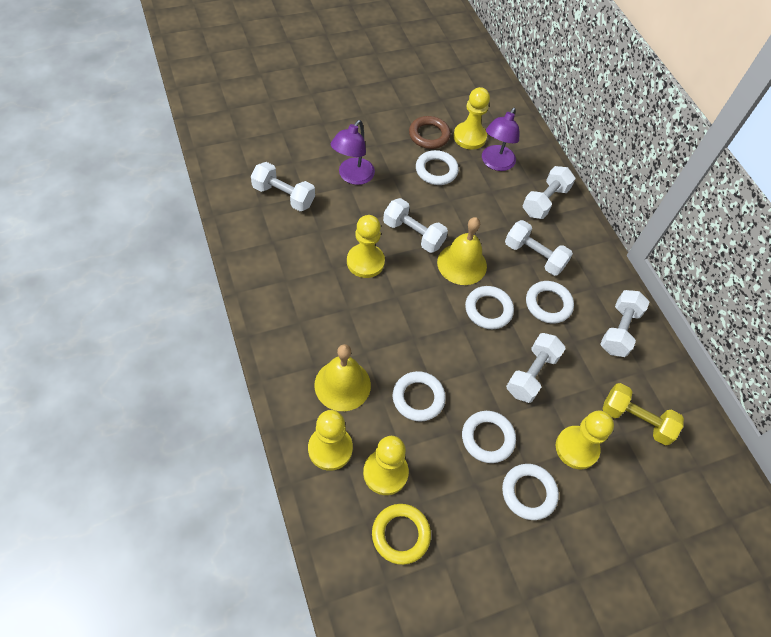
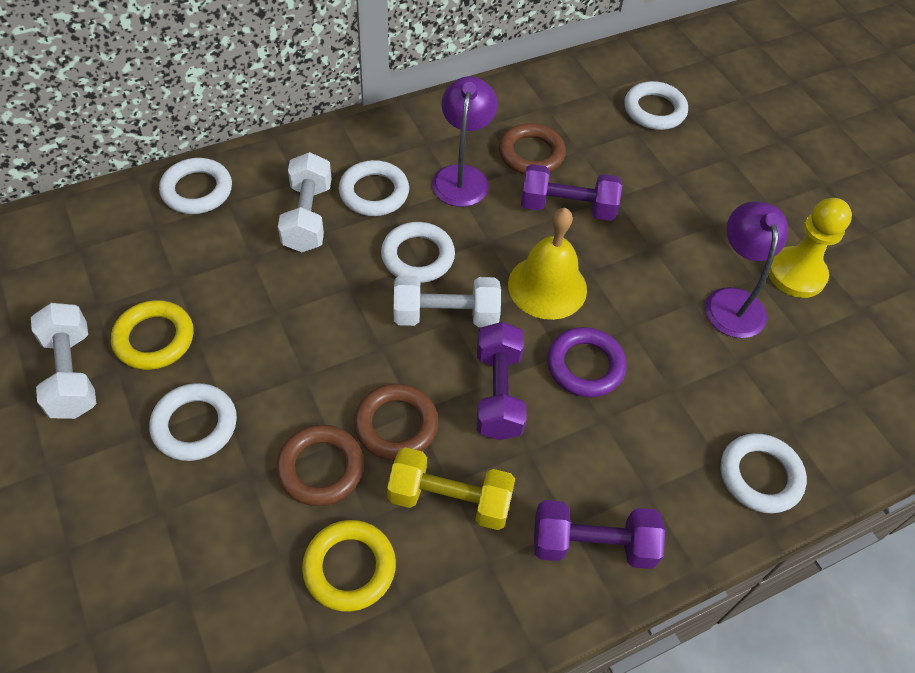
brown ring: [409,116,451,149] = 1 -> [276,424,364,506] [354,384,438,460] [499,123,566,174] = 3
purple dumbbell: none = 0 -> [477,322,527,440] [521,164,622,221] [534,500,665,569] = 3
purple ring: none = 0 -> [547,327,627,397] = 1
white dumbbell: [251,162,315,211] [383,198,448,253] [505,220,573,276] [506,333,566,403] [523,166,576,219] [601,290,650,357] = 6 -> [31,303,96,419] [278,152,332,252] [394,275,501,327] = 3
yellow bell: [314,344,371,411] [437,217,487,285] = 2 -> [508,208,587,320] = 1
yellow pawn: [308,410,353,471] [347,215,385,278] [363,436,409,495] [453,87,490,150] [556,411,614,469] = 5 -> [768,198,852,298] = 1
yellow ring: [372,504,431,565] = 1 -> [111,300,194,370] [302,520,396,612] = 2

